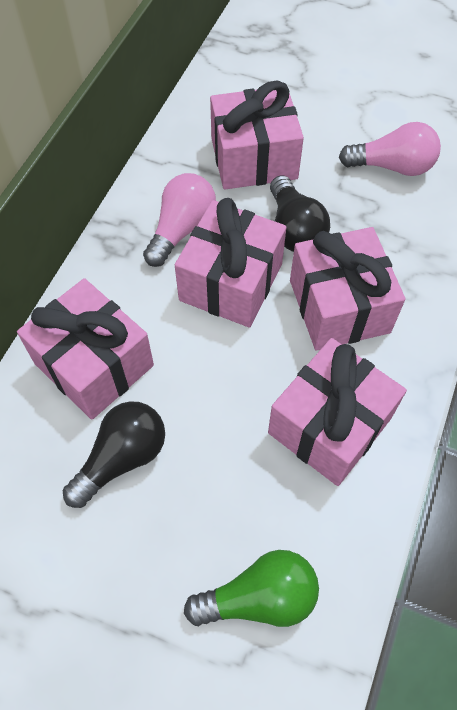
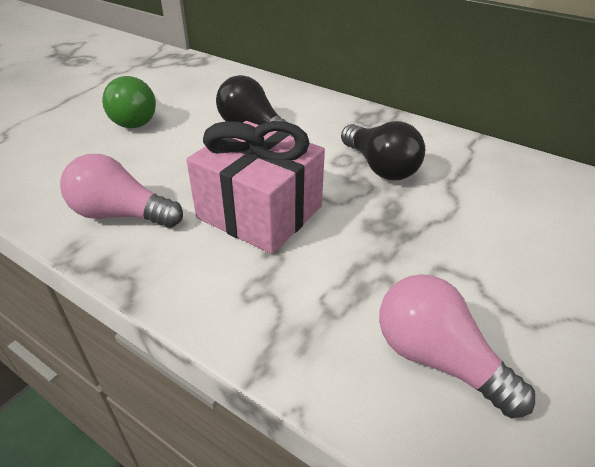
pink gift: [17,278,154,420] [175,198,286,328] [210,81,304,190] [268,338,407,486] [290,227,405,351] = 5 -> [186,121,325,254] = 1

